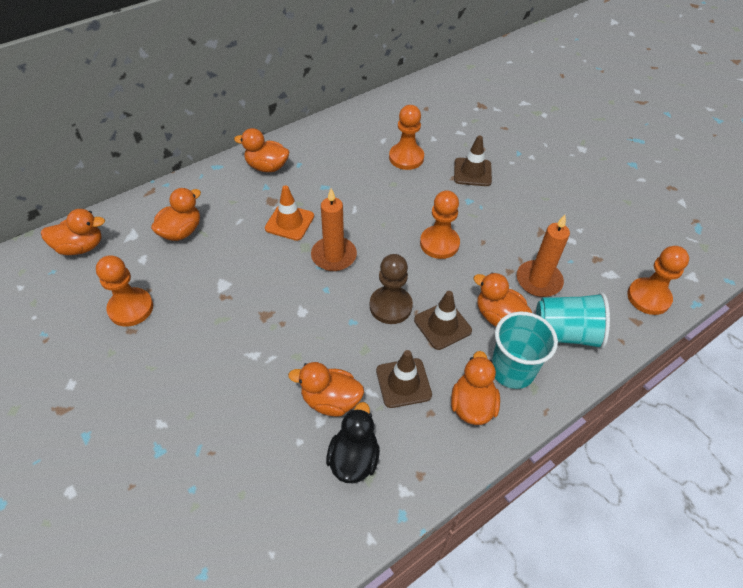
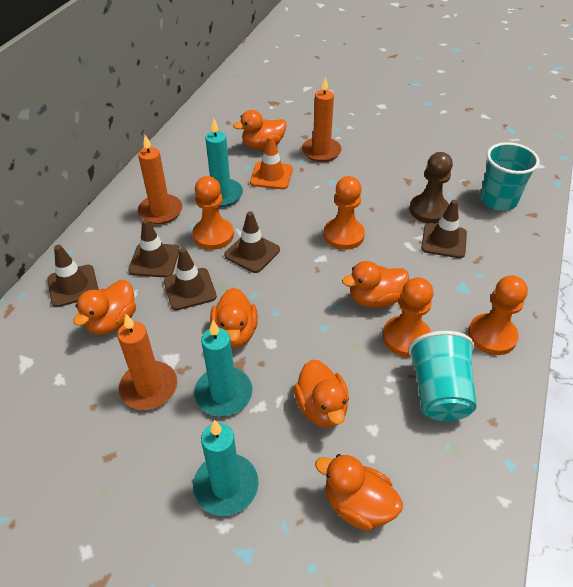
black duck: [326,402,380,483] = 1 -> none = 0
brown traffic cone: [376,350,432,408] [414,291,472,350] [454,135,492,186] = 3 -> [47,245,99,307] [128,219,180,277] [164,248,217,310] [224,211,280,273] [421,200,467,258] = 5
orange candle: [311,189,357,271] [517,215,570,297] = 2 -> [117,314,177,410] [138,135,183,224] [302,76,342,162] = 3
turquoise candle: none = 0 -> [193,420,259,516] [194,320,252,416] [205,119,243,207] = 3

